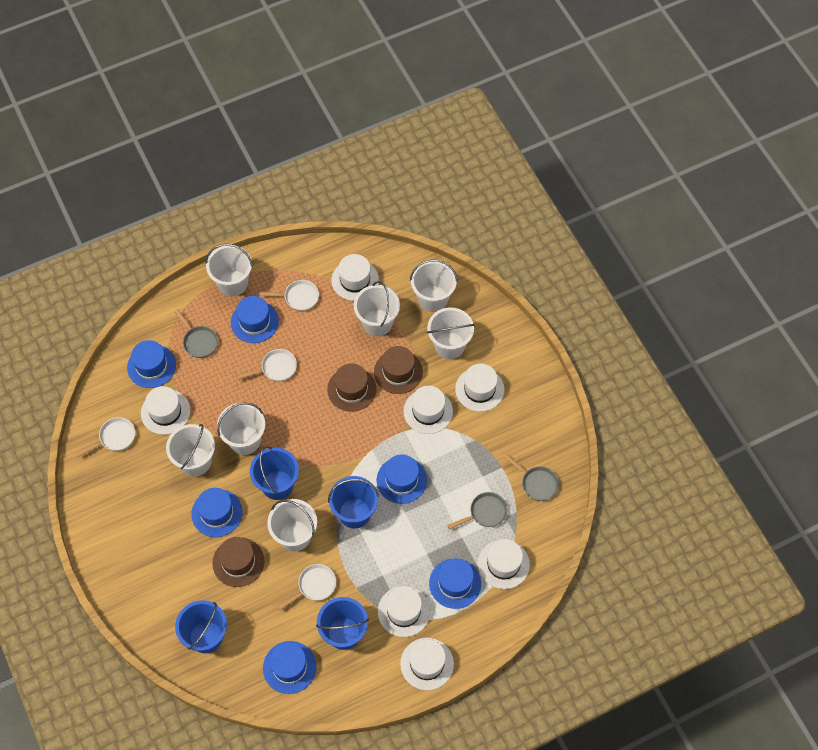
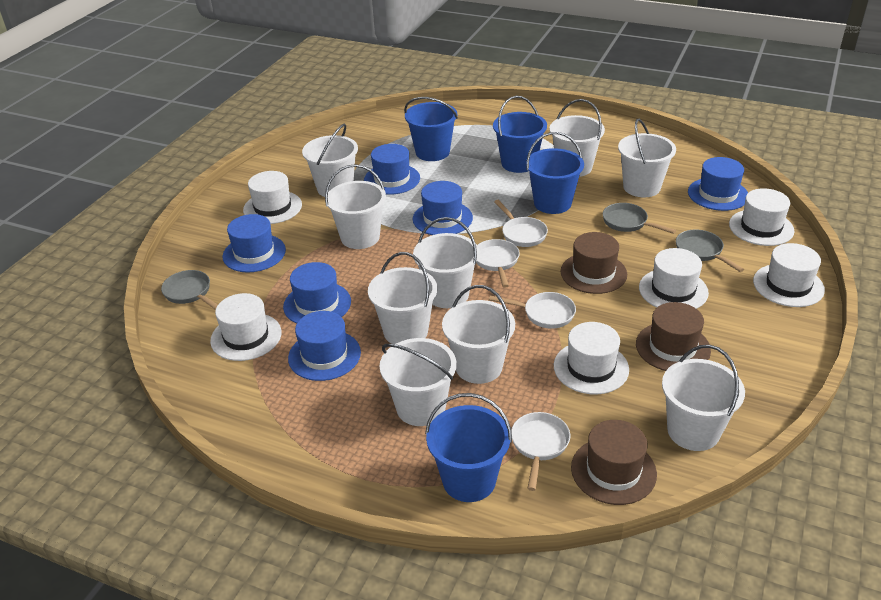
white bucket: [166,424,215,476] [205,244,253,296] [217,402,265,455] [267,499,317,551] [354,281,400,336] [410,259,458,312] [427,307,475,359] = 7 -> [302,124,358,197] [325,164,386,249] [368,252,437,344] [380,338,456,426] [413,217,479,308] [442,285,515,384] [549,99,605,177] [618,119,676,197] [662,345,745,451] = 9
white hat: [141,386,190,435] [332,254,379,301] [378,586,430,637] [400,638,454,690] [403,386,453,434] [455,364,504,412] [478,539,530,589] = 7 -> [210,293,281,361] [243,171,302,224] [554,322,629,394] [639,248,709,309] [729,188,795,246] [753,243,825,307] = 6

